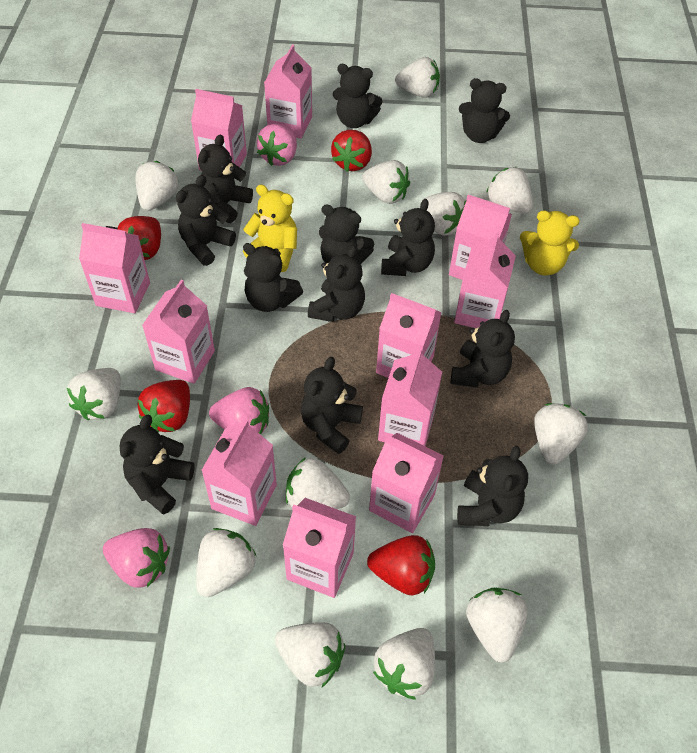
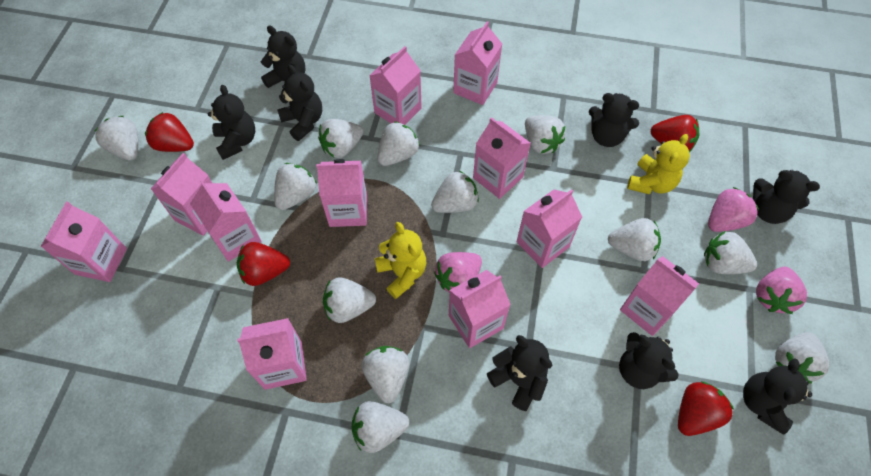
black teddy bear: [120,415,195,514] [176,175,236,266] [198,135,253,223] [243,243,303,312] [301,357,363,454] [308,245,365,322] [319,204,374,264] [333,64,382,128] [381,199,435,276] [451,310,515,388] [457,446,528,526] [459,78,510,143] = 12 -> [208,85,255,160] [261,25,306,93] [277,65,322,141] [487,335,552,411] [589,93,639,147] [619,332,679,389] [743,358,812,434] [753,170,820,224] = 8

